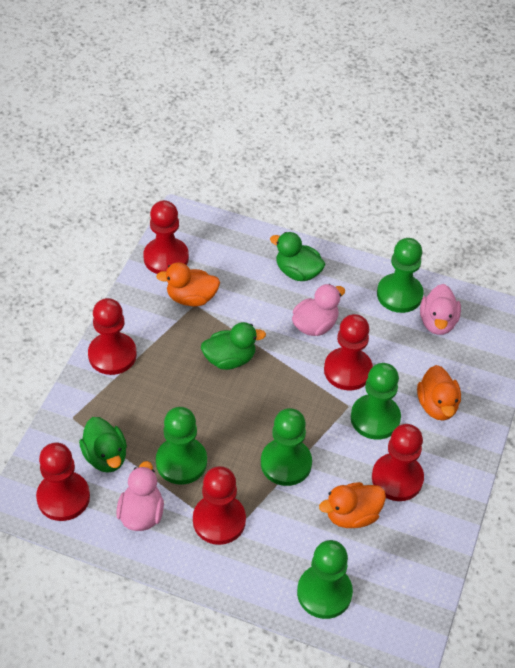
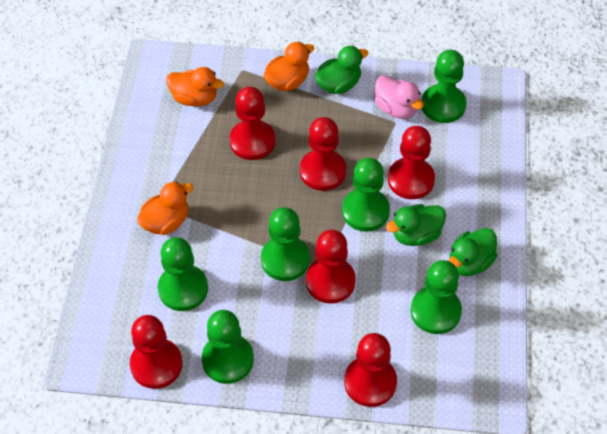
green pawn: [156,407,207,485] [261,408,312,486] [297,540,353,619] [351,363,401,440] [377,238,423,313] = 5 -> [158,237,208,311] [201,310,254,384] [261,207,310,281] [342,158,390,232] [411,260,462,334] [421,50,467,123] = 6
pink duck: [116,461,164,531] [292,284,345,336] [420,284,461,335] = 3 -> [374,75,424,119] = 1

